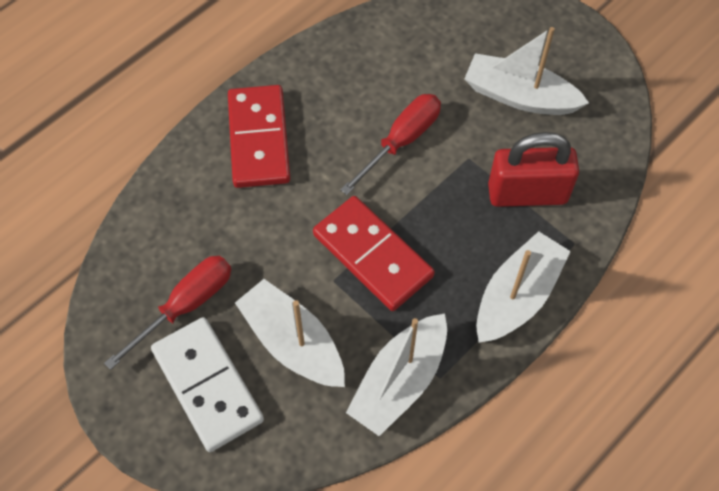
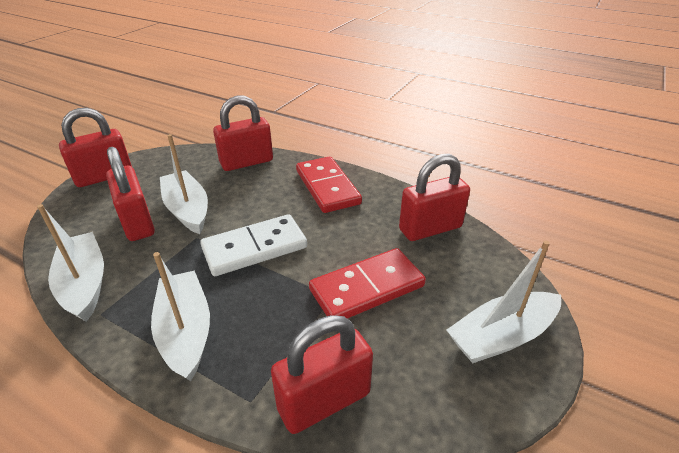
red padlock: [488,132,579,207] = 1 -> [59,108,132,187] [106,147,155,241] [213,96,273,171] [271,315,373,434] [399,154,470,241] = 5
red screwdriver: [104,256,231,370] [340,94,441,195] = 2 -> none = 0

